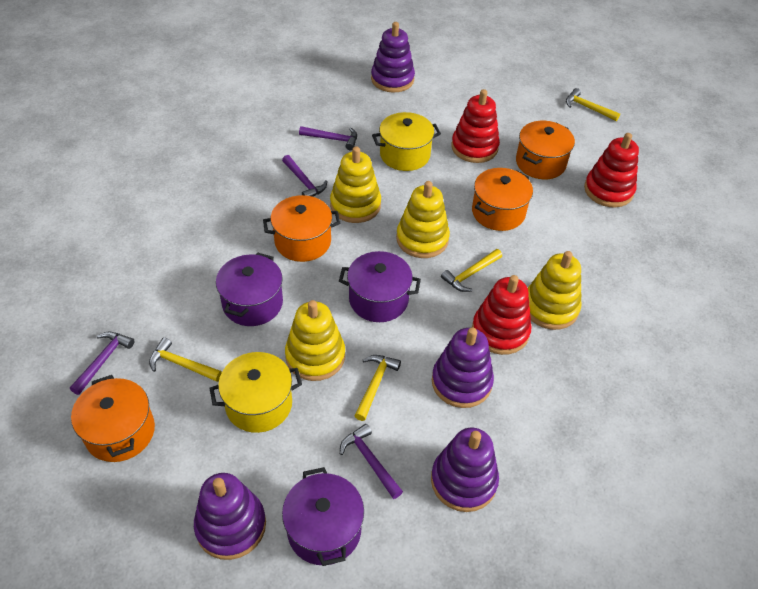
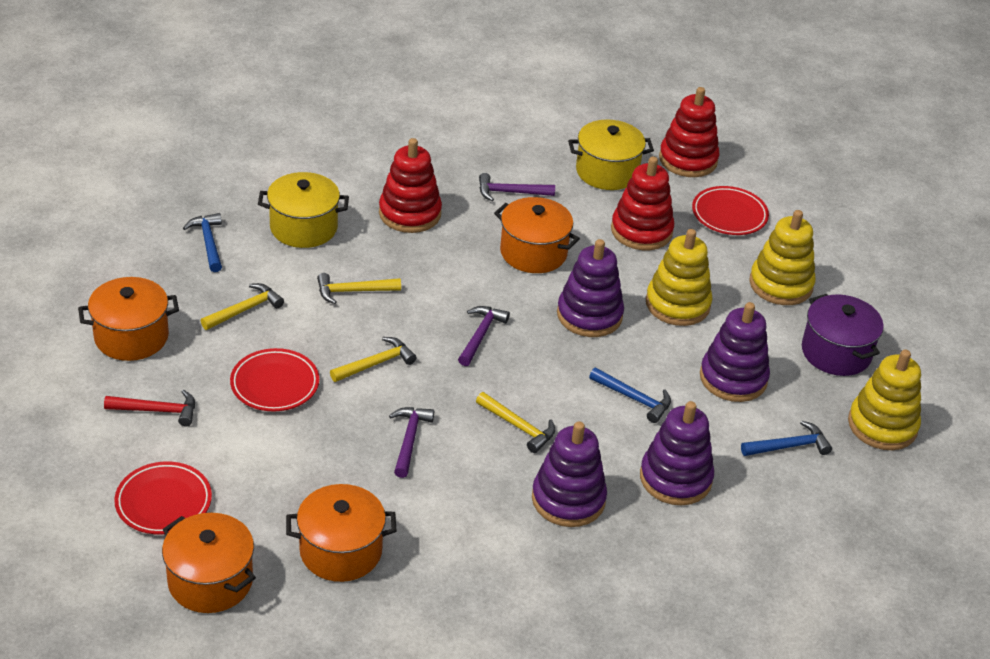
blue hammer: none = 0 -> [183,213,222,272] [589,368,671,423] [741,421,832,456] = 3
purple hammer: [70,332,134,395] [282,155,327,197] [299,126,357,150] [340,424,403,499] = 4 -> [389,407,434,478] [458,306,510,366] [479,173,555,201] = 3
purple pot: [216,252,283,326] [282,467,364,566] [339,251,421,322] = 3 -> [802,294,884,376] = 1
red hammer: none = 0 -> [104,390,195,426] = 1
red plate: none = 0 -> [114,461,212,534] [230,348,319,411] [692,186,769,235] = 3
yellow stacking toy: [285,300,345,381] [330,147,381,223] [396,181,450,258] [528,251,581,330] = 4 -> [646,229,712,326] [749,210,815,305] [848,350,921,450] = 3

